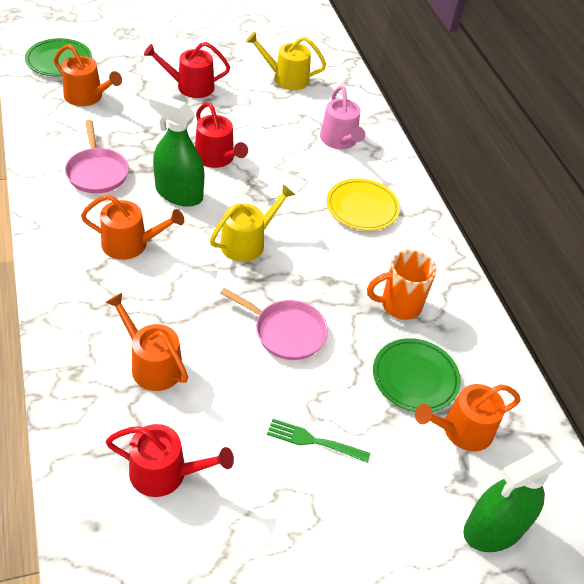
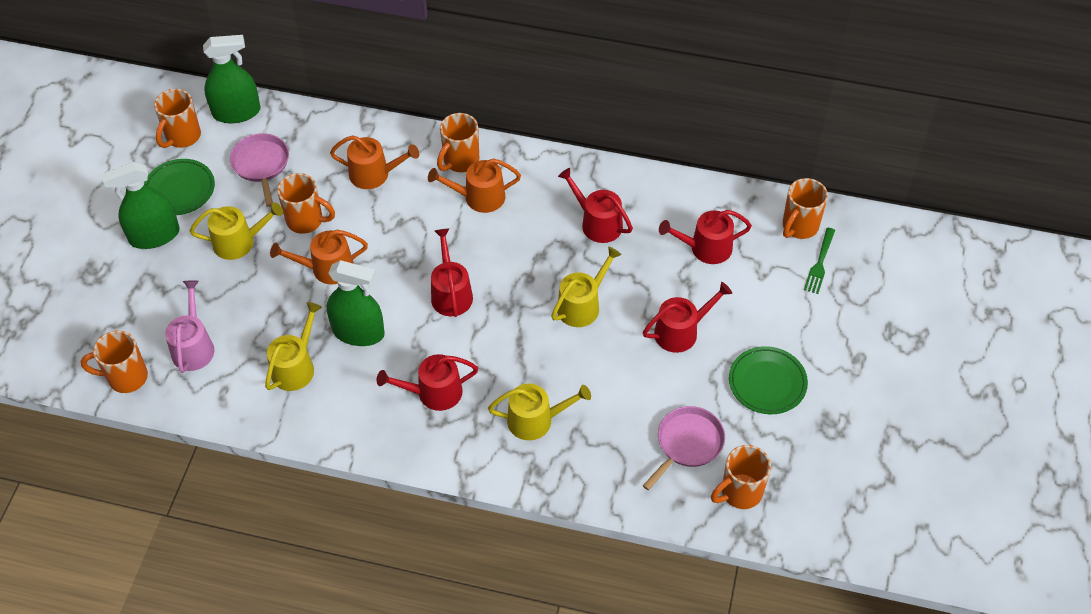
green spray bottle: [149,93,204,207] [463,448,563,552] = 2 -> [101,162,180,249] [203,35,260,123] [327,260,385,346] = 3
orange mug: [367,250,436,320] = 1 -> [81,330,148,393] [154,89,201,148] [277,173,335,234] [437,113,479,172] [711,445,771,509] [783,178,828,239] = 6
orange watering can: [54,44,122,106] [81,195,184,260] [105,293,188,391] [415,384,520,451] = 4 -> [270,230,368,284] [330,135,419,189] [428,159,521,213] = 3
red watering can: [105,424,234,497] [144,42,230,98] [195,102,248,168] = 3 -> [377,354,478,411] [431,228,473,317] [558,168,633,243] [643,282,732,353] [659,210,752,264] = 5
yellow plate: [327,179,400,231] = 1 -> none = 0
yellow watering can: [210,184,295,262] [246,32,326,90] = 2 -> [190,202,283,260] [265,302,322,391] [488,384,591,440] [551,246,622,327] = 4

